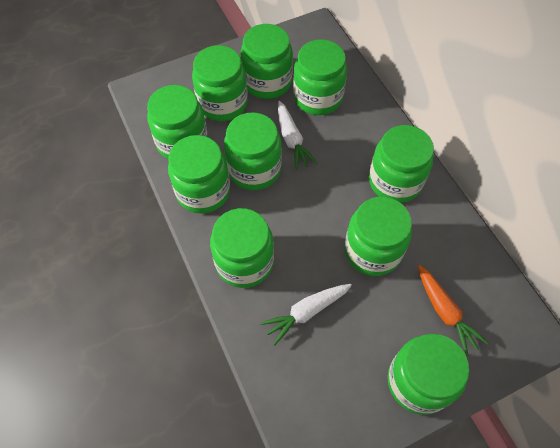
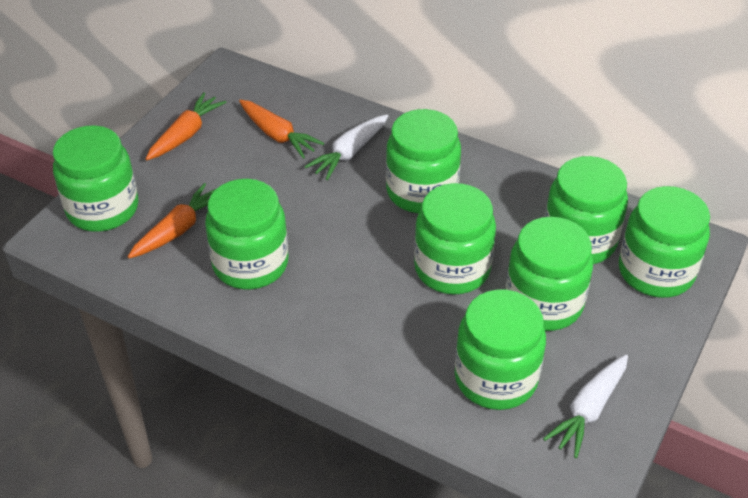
green jar: [147,85,208,160] [168,135,230,214] [192,45,248,121] [210,208,274,288] [224,112,282,190] [241,24,293,99] [293,40,347,115] [344,197,412,276] [369,125,434,203] [387,334,469,415] = 10 -> [53,125,138,232] [205,179,289,289] [386,109,461,213] [414,183,496,295] [455,289,546,410] [506,217,593,331] [545,156,628,264] [619,186,710,298] = 8
orange carrot: [418,265,488,356] = 1 -> [128,183,216,259] [146,92,226,160] [239,100,324,159] = 3

